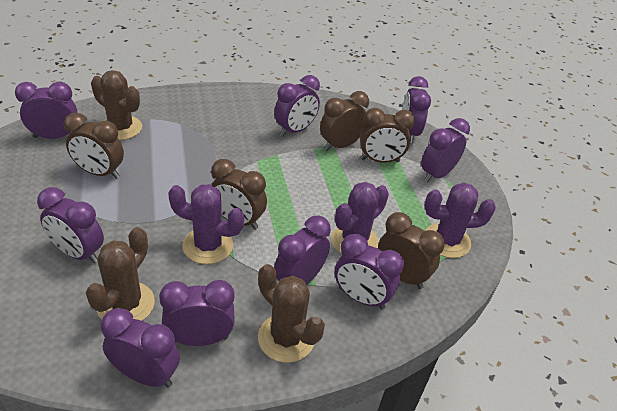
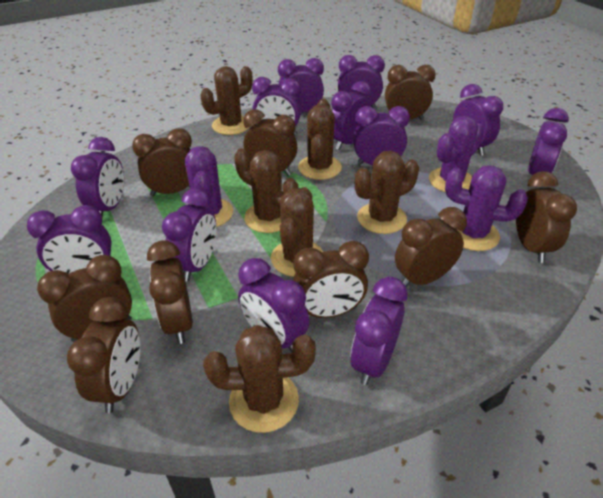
brown cactus: [86,227,155,321] [91,70,142,140] [258,264,325,363] = 3 -> [200,66,253,135] [203,325,316,433] [234,148,298,233] [271,187,323,277] [298,99,342,180] [355,151,419,234] = 6
brown clock: [64,113,124,179] [211,159,267,230] [320,91,369,151] [360,108,415,163] [378,212,445,289] = 5 -> [37,255,132,342] [67,297,140,413] [132,128,192,196] [147,240,193,344] [243,109,297,176] [293,241,369,318] [385,65,436,120] [395,207,467,286] [516,171,577,263] = 9
purple clock: [15,81,77,139] [37,187,104,264] [101,308,180,387] [159,280,235,346] [274,75,320,136] [274,216,331,285] [335,234,404,309] [402,76,431,143] [421,118,470,183] = 9 -> [27,205,112,274] [71,137,124,218] [162,188,216,282] [238,258,309,352] [252,77,302,135] [278,58,324,113] [331,81,371,150] [338,55,385,109] [350,277,408,385] [353,106,410,166] [453,84,503,156] [528,108,569,175] = 12

